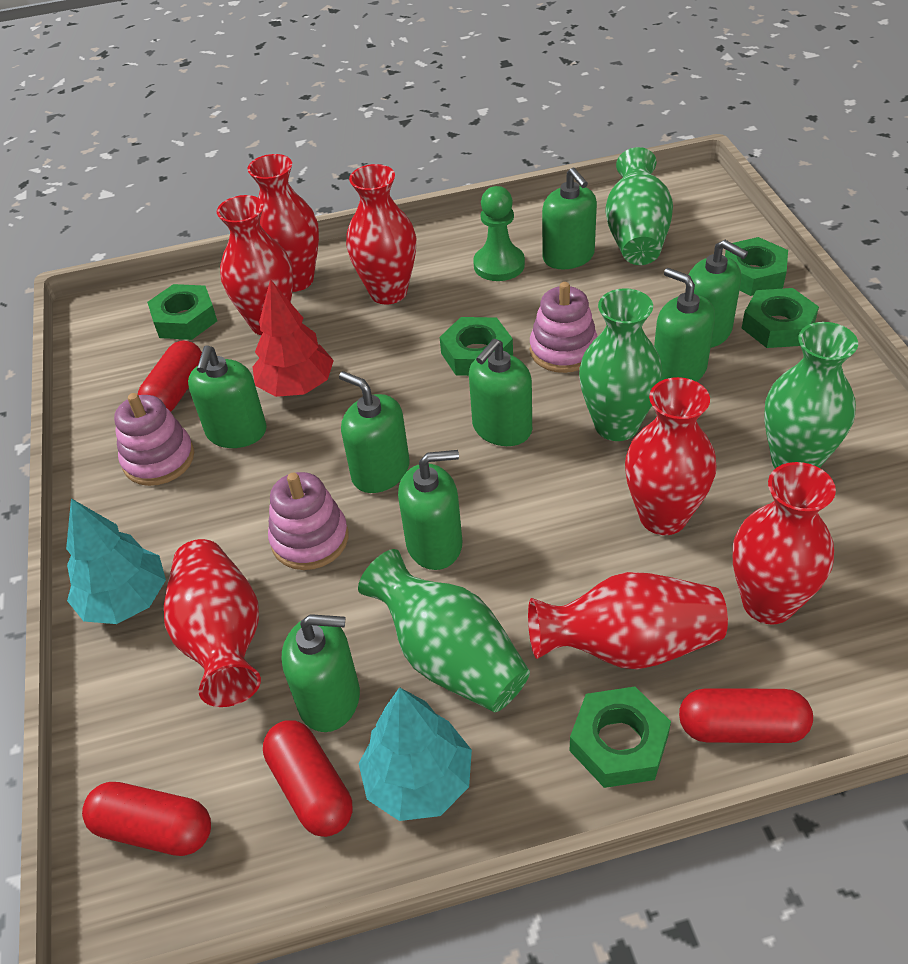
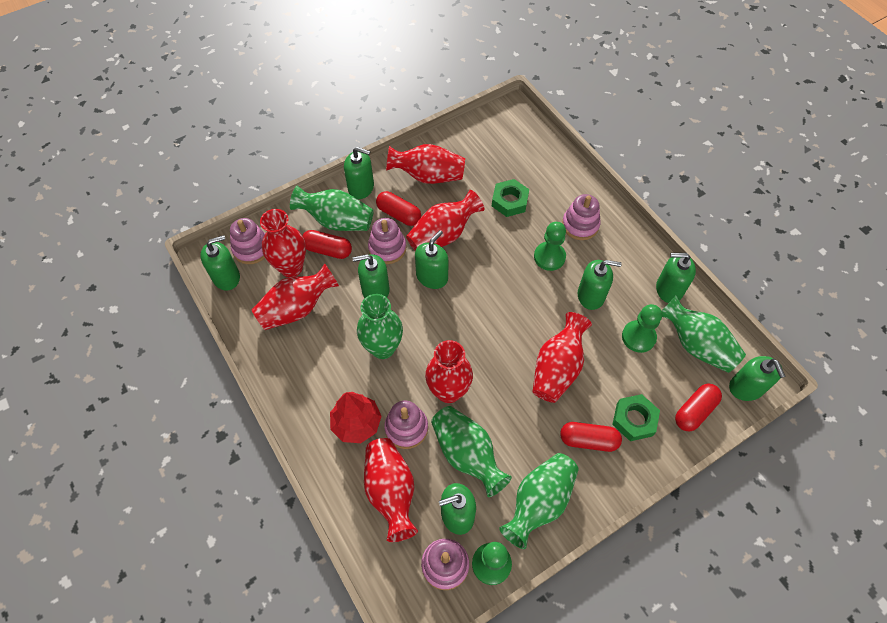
green nut: [147,284,217,340] [440,317,513,376] [569,687,671,788] [725,237,788,296] [742,288,819,348] = 5 -> [492,179,529,217] [612,394,660,441] = 2
green pawn: [473,186,525,281] = 1 -> [472,542,512,585] [534,222,566,271] [622,304,662,353] = 3
green vase: [358,549,530,712] [579,288,662,441] [605,147,673,265] [764,322,858,469] = 4 -> [290,186,374,231] [357,294,403,359] [431,406,512,497] [499,453,579,549] [662,295,746,373] = 5
pink stacking toy: [114,393,194,486] [268,472,348,570] [530,282,598,373] = 3 -> [230,218,265,264] [368,218,406,264] [384,400,428,449] [421,539,469,590] [562,194,600,240] = 5
turquoise tree: [66,498,166,624] [358,687,472,821] = 2 -> none = 0

